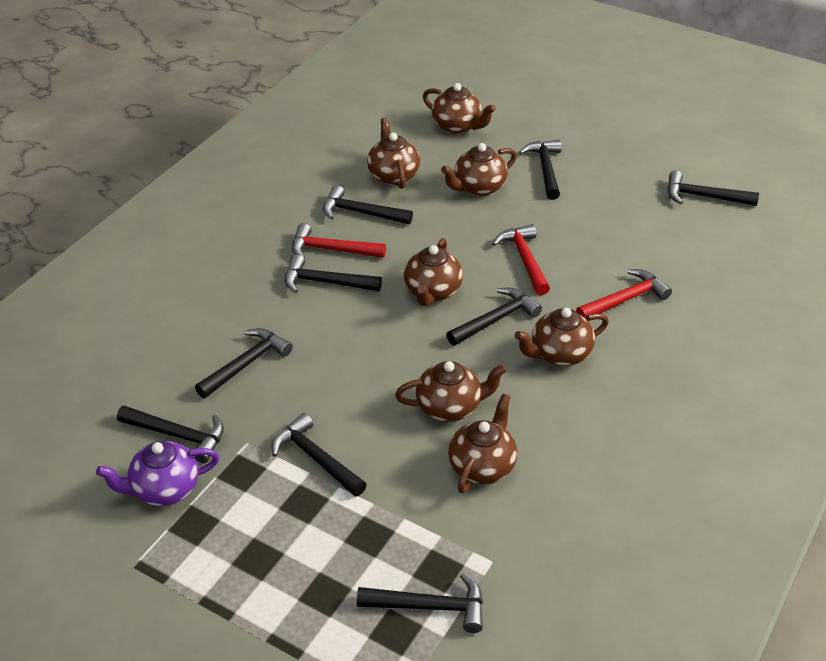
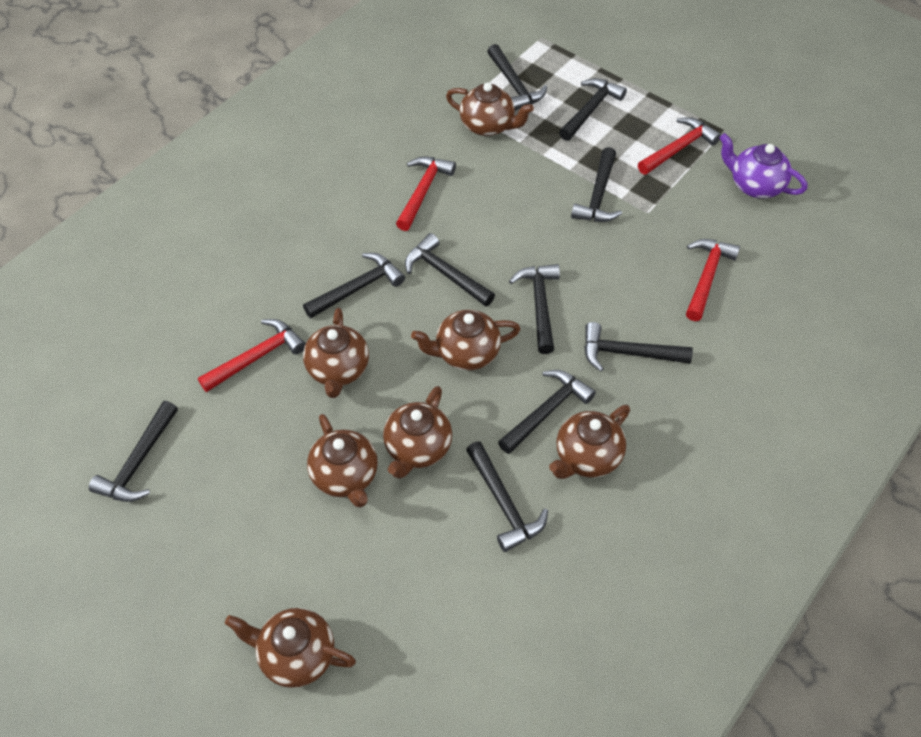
black hammer: [117,406,224,463] [195,328,293,398] [272,413,367,497] [285,254,382,293] [323,185,413,224] [357,573,483,633] [446,288,542,346] [519,140,562,200] [667,171,759,206] = 9 -> [89,401,178,502] [303,253,405,318] [405,233,495,307] [466,441,548,552] [487,44,547,110] [498,370,596,454] [509,264,560,354] [559,78,627,141] [571,147,622,222] [584,322,693,371] = 10
red hammer: [292,223,386,259] [492,224,550,295] [576,269,672,320] = 3 -> [198,319,306,392] [396,156,456,231] [638,117,721,175] [686,239,740,321] = 4

